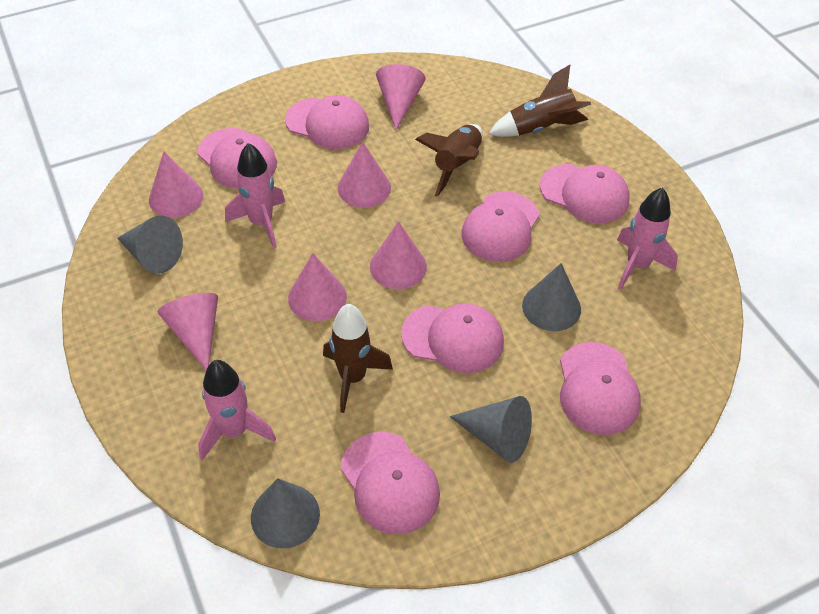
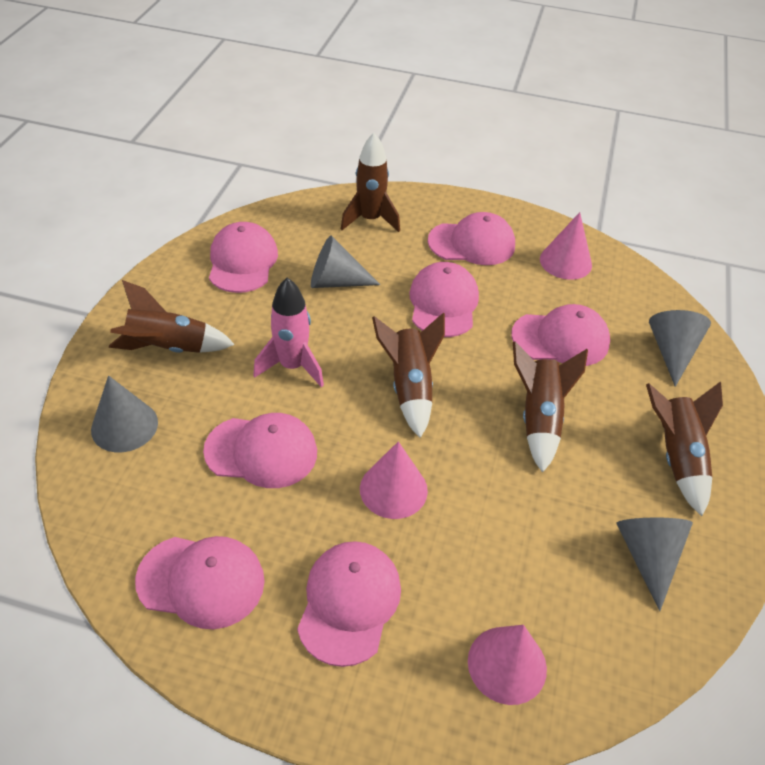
brown rocket: [323,304,393,413] [415,124,483,197] [489,65,591,137] = 3 -> [109,280,235,353] [341,133,400,232] [372,313,445,438] [513,341,588,473] [646,381,723,516] = 5
pink cone: [149,152,203,218] [158,293,218,370] [288,253,347,321] [338,142,391,208] [370,221,427,289] [376,64,426,130] = 6 -> [360,441,428,519] [468,625,547,705] [540,212,592,280] = 3
pink rocket: [198,360,276,460] [225,143,285,249] [617,187,678,290] = 3 -> [253,278,324,387] = 1

